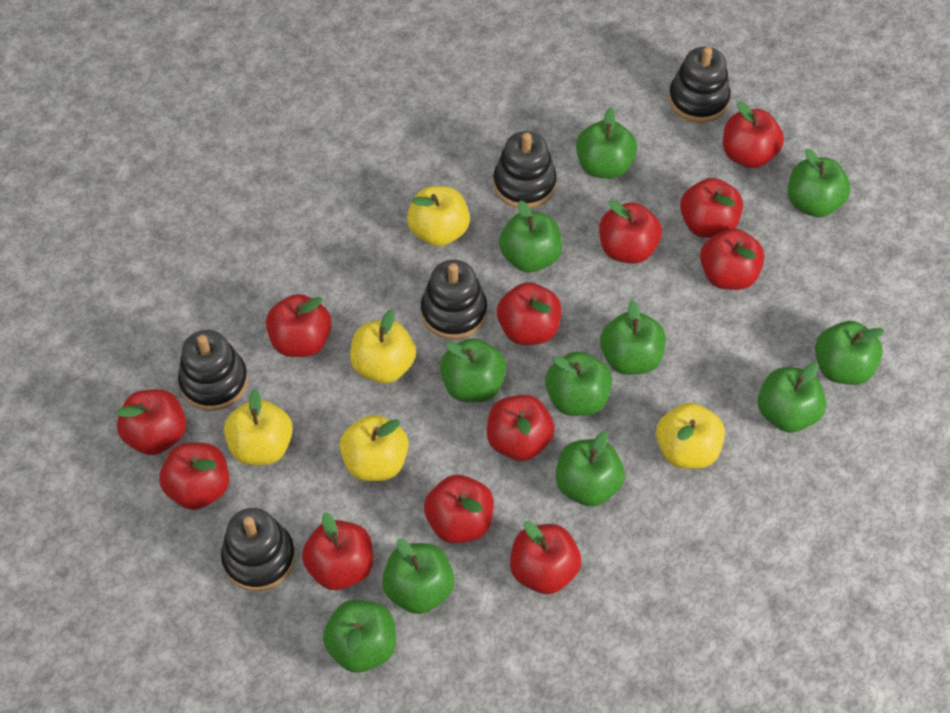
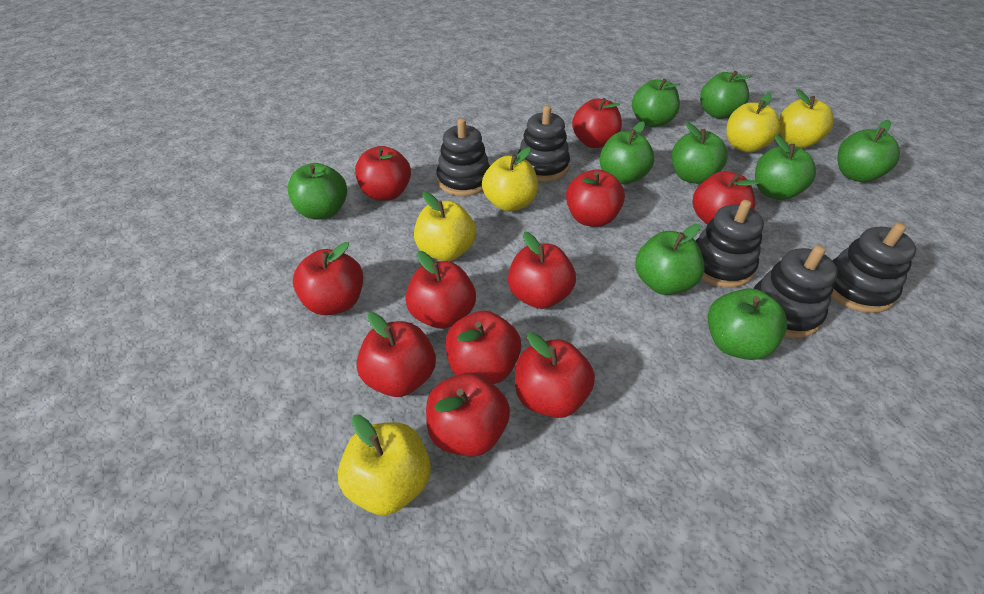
green apple: [323,600,396,673] [382,539,455,614] [440,338,507,402] [499,200,562,272] [545,351,612,416] [556,431,625,507] [576,107,637,179] [600,300,666,375] [758,362,826,432] [788,149,851,217] [815,321,884,385] = 11 -> [288,163,347,220] [600,121,654,184] [632,78,680,127] [635,224,705,295] [672,122,728,184] [700,71,752,119] [707,288,787,360] [755,135,816,200] [838,120,900,182] = 9
red apple: [116,389,186,455] [159,443,229,510] [266,294,332,357] [302,512,373,590] [424,475,494,543] [487,395,555,461] [497,282,562,345] [510,521,581,594] [599,200,662,264] [680,178,743,238] [700,228,765,290] [723,101,784,168] = 12 -> [293,242,363,315] [355,146,411,201] [357,312,436,397] [405,251,476,329] [426,373,510,457] [445,311,521,384] [508,232,576,309] [515,332,595,418] [566,169,625,227] [572,98,622,148] [693,171,759,225] = 11

